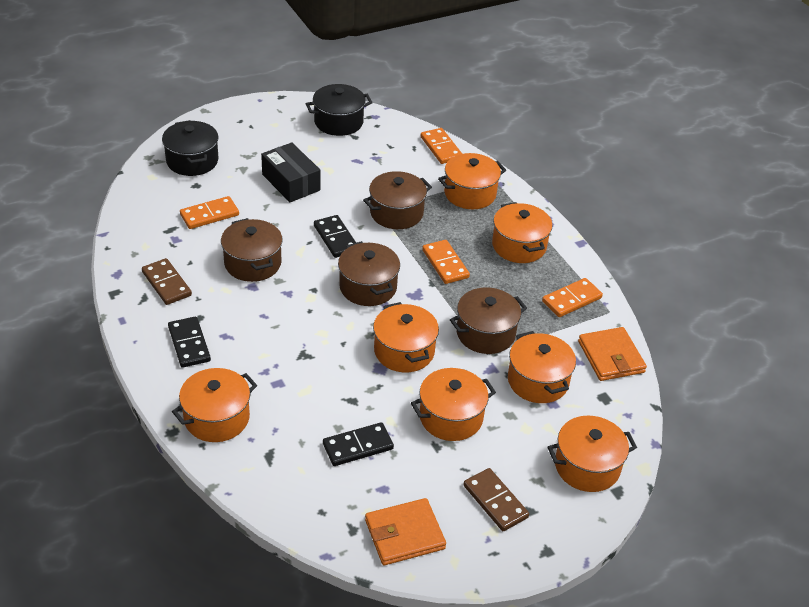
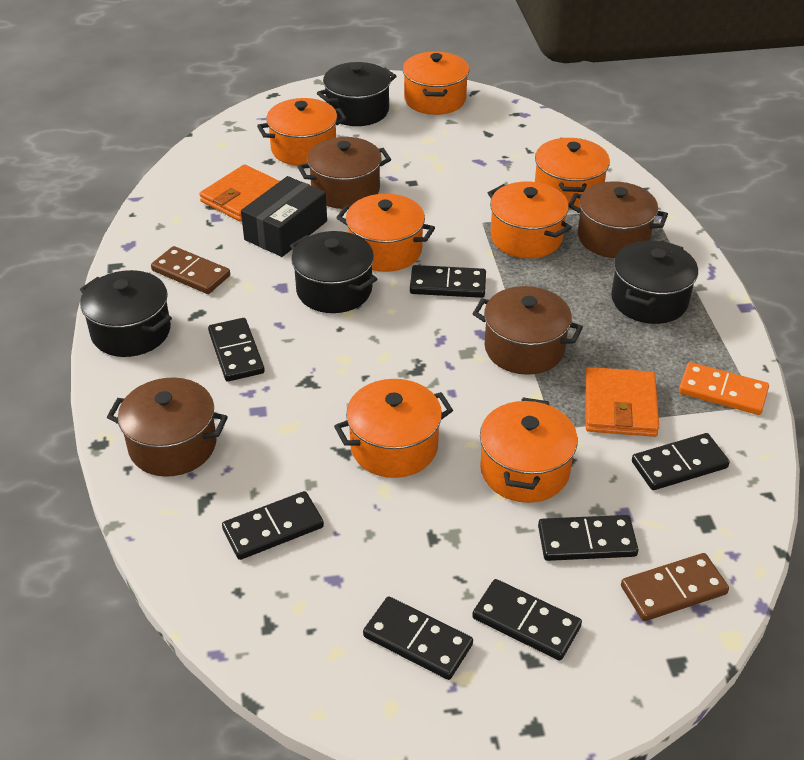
black domino: [168,317,211,368] [314,215,356,258] [323,422,394,466] = 3 -> [208,318,265,382] [222,491,324,560] [363,597,473,680] [410,265,486,298] [472,579,582,661] [538,515,639,561] [632,433,730,490] = 7
black pot: [162,120,219,176] [306,84,373,136] = 2 -> [80,270,172,357] [290,231,377,313] [317,62,397,126] [611,241,698,324] = 4
orange domino: [180,196,239,229] [421,128,462,164] [422,240,470,284] [542,278,603,317] = 4 -> [679,362,769,415] = 1

